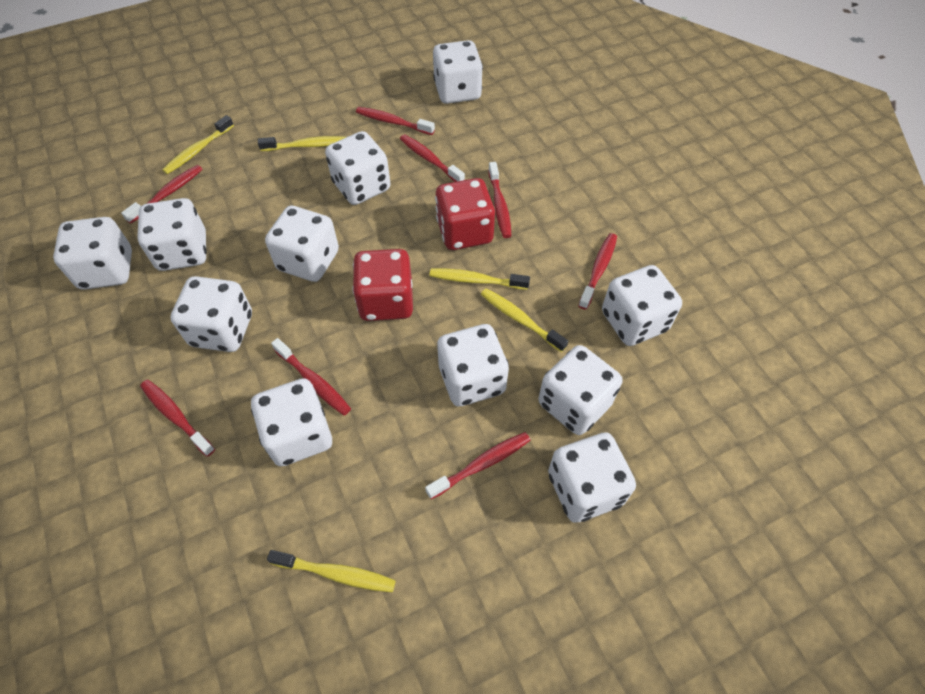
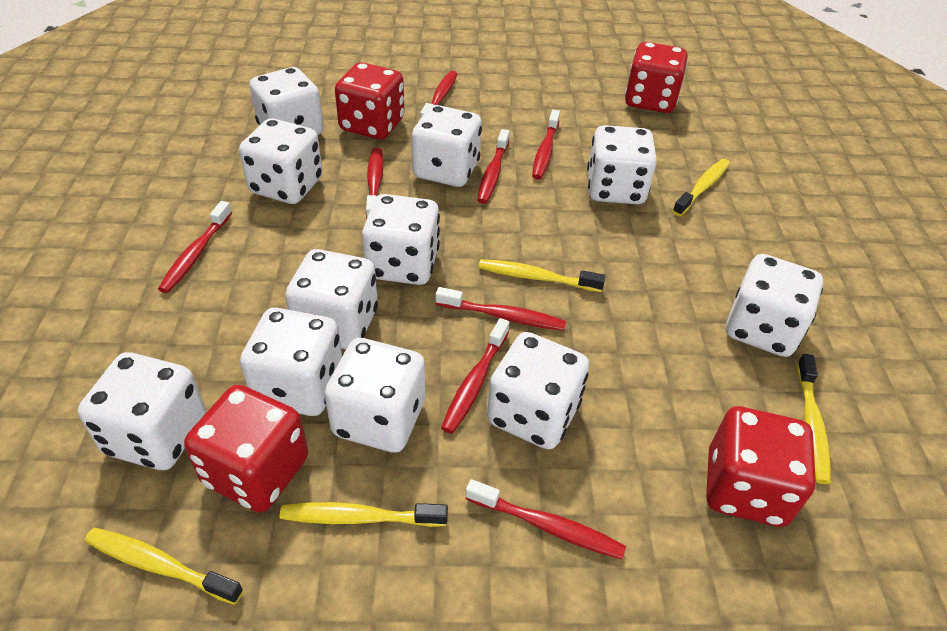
red dice: [352,249,413,321] [435,178,495,250] = 2 -> [184,385,308,513] [335,62,404,140] [625,42,688,113] [706,406,816,527] = 4

